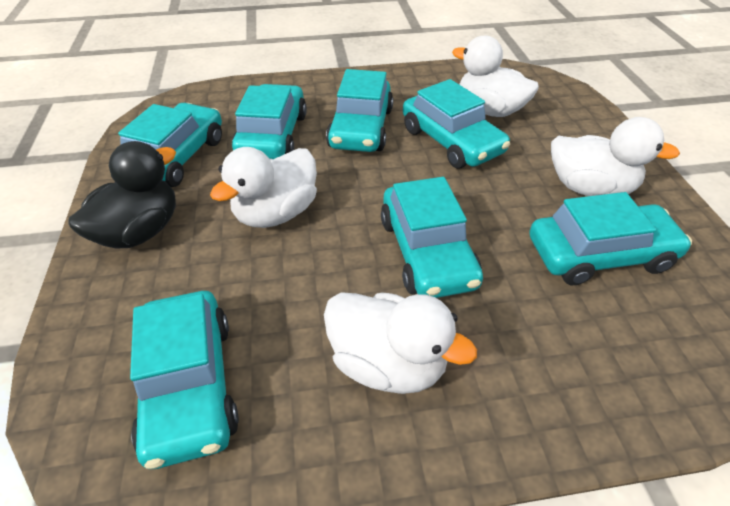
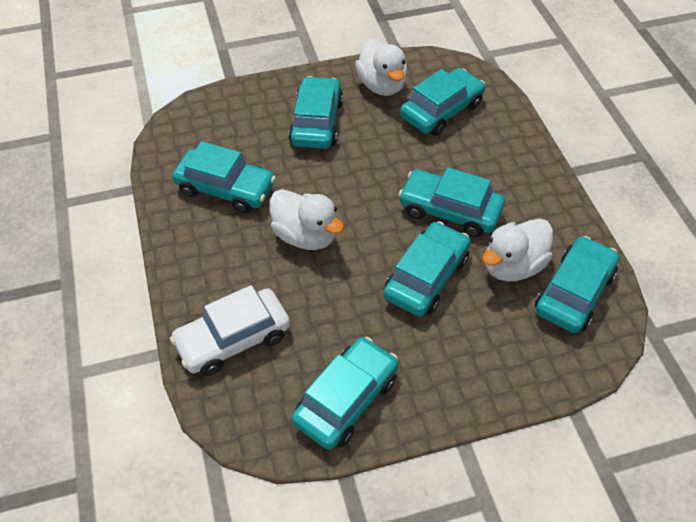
black duck: [68,141,176,248] = 1 -> none = 0
white car: none = 0 -> [170,285,290,376] = 1
white duck: [210,147,317,228] [324,292,477,394] [452,35,539,117] [551,117,680,196] = 4 -> [270,189,344,250] [355,38,407,96] [482,219,553,282] = 3

